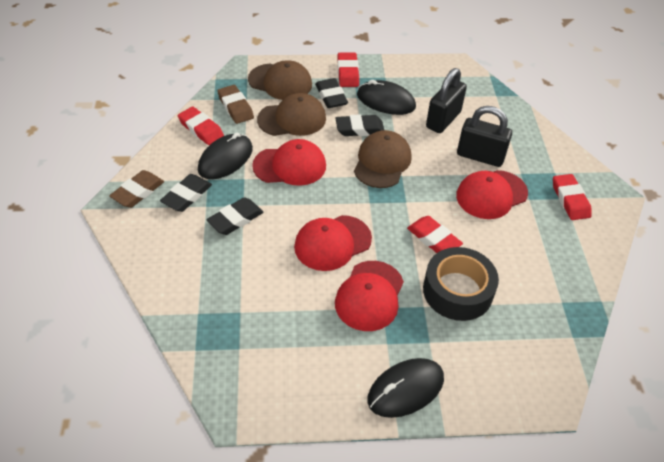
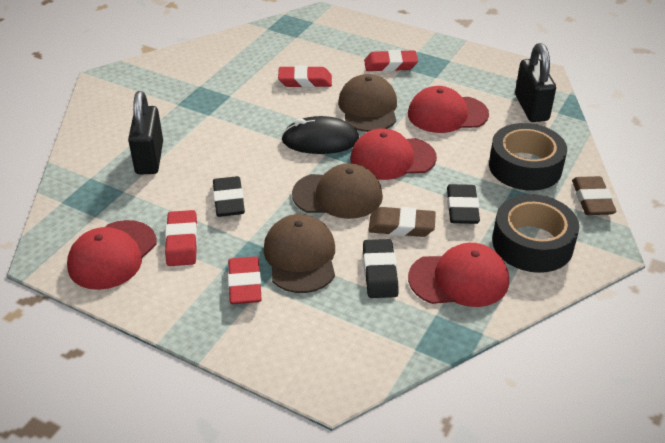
black eraser: [160,174,212,212] [207,197,263,235] [315,78,348,108] [336,114,384,136] = 4 -> [213,176,245,217] [363,239,399,298] [447,184,480,224] = 3
black mouse: [198,133,253,179] [357,80,416,115] [367,358,444,418] = 3 -> [281,116,359,154] = 1
black tape: [423,247,499,321] = 1 -> [489,123,567,191] [492,194,579,273] = 2

